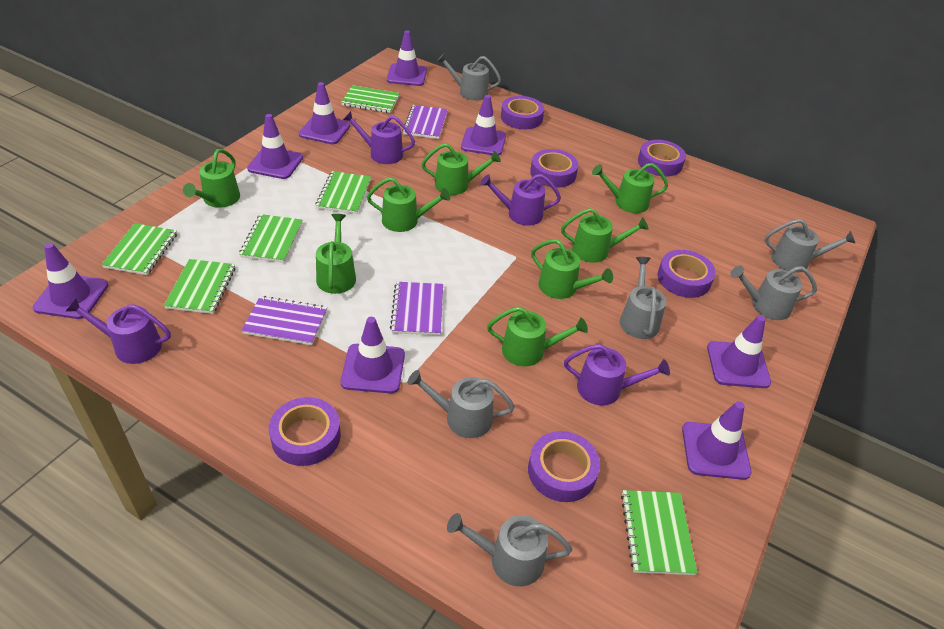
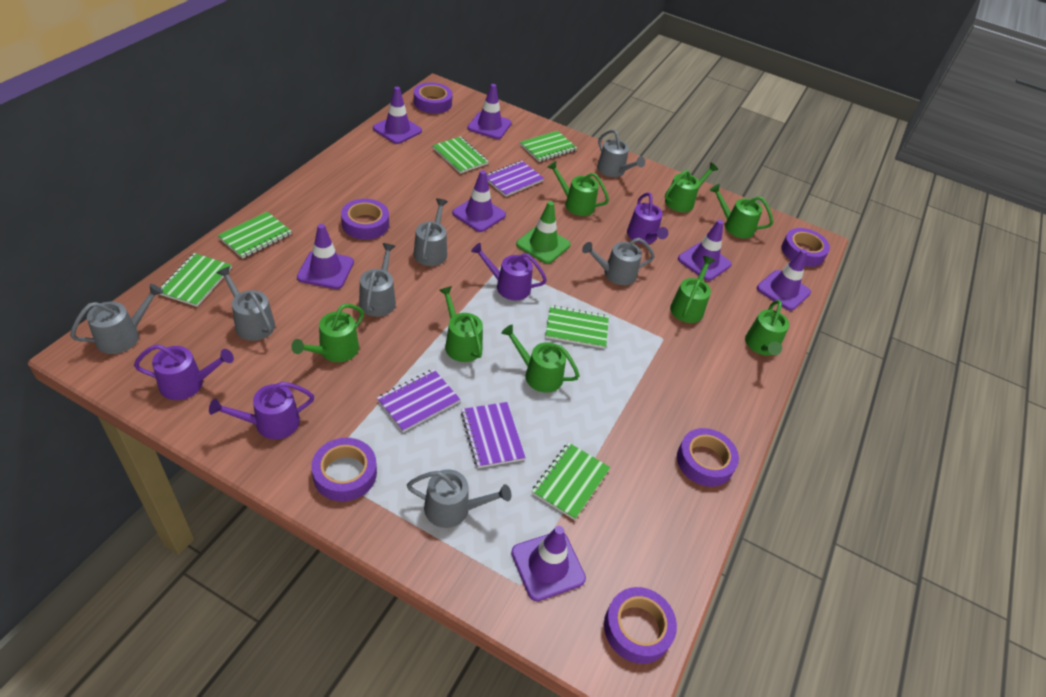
green traffic cone: none = 0 -> [516,201,571,264] = 1
grey watering can: [407,370,515,438] [437,54,501,101] [447,513,572,586] [620,257,666,339] [730,265,817,320] [765,219,856,273] = 6 -> [70,284,163,354] [216,266,275,341] [359,243,396,317] [407,469,511,528] [414,198,448,266] [582,238,655,285] [597,130,645,177] = 7
purple traffic cone: [32,243,108,319] [247,114,303,179] [299,82,350,144] [341,317,405,393] [387,30,427,86] [461,95,506,155] [682,401,751,480] [707,315,771,388] = 8 -> [297,224,354,289] [373,87,422,144] [452,170,506,232] [468,84,512,139] [511,526,586,601] [678,220,732,281] [757,249,811,311] = 7

